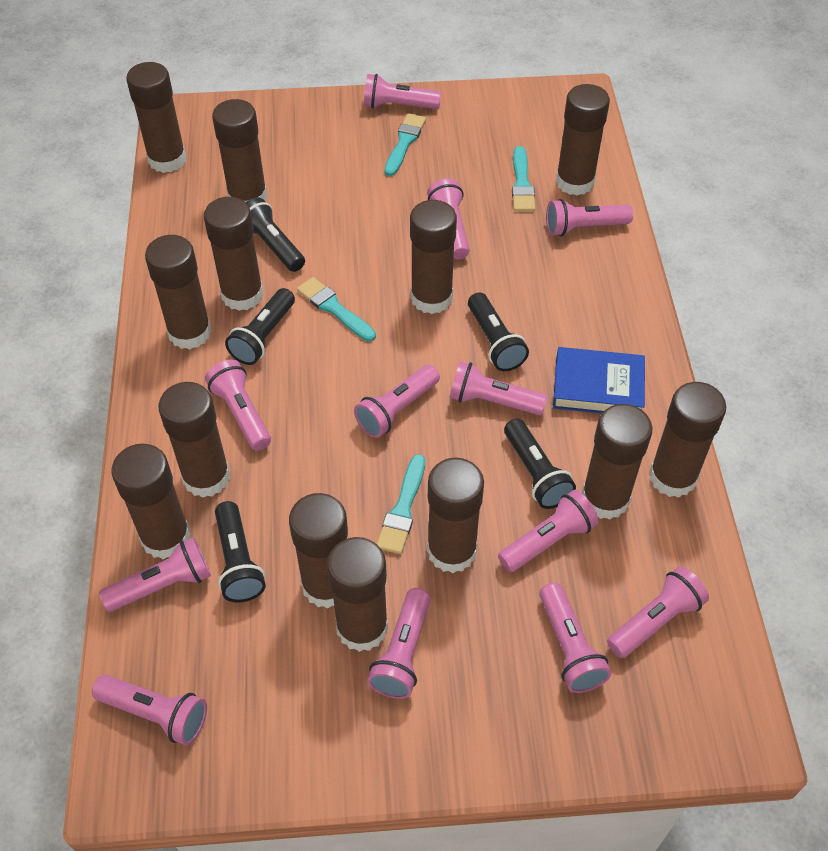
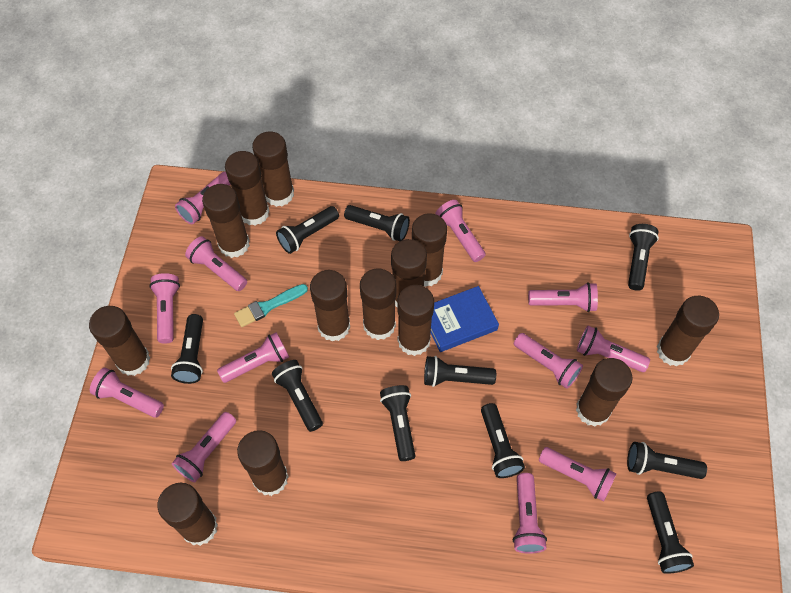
black flashlight: [215,501,266,603] [225,288,295,365] [245,198,305,272] [468,292,529,371] [504,419,576,509] = 5 -> [171,314,203,384] [272,360,323,432] [276,206,339,254] [344,205,410,241] [380,385,415,461] [424,356,496,387] [481,403,525,478] [627,442,707,479] [628,224,659,291] [647,491,694,574] = 10
turquoise brush: [297,277,376,342] [377,454,425,554] [385,113,426,176] [512,146,535,211] = 4 -> [234,284,308,327] = 1

